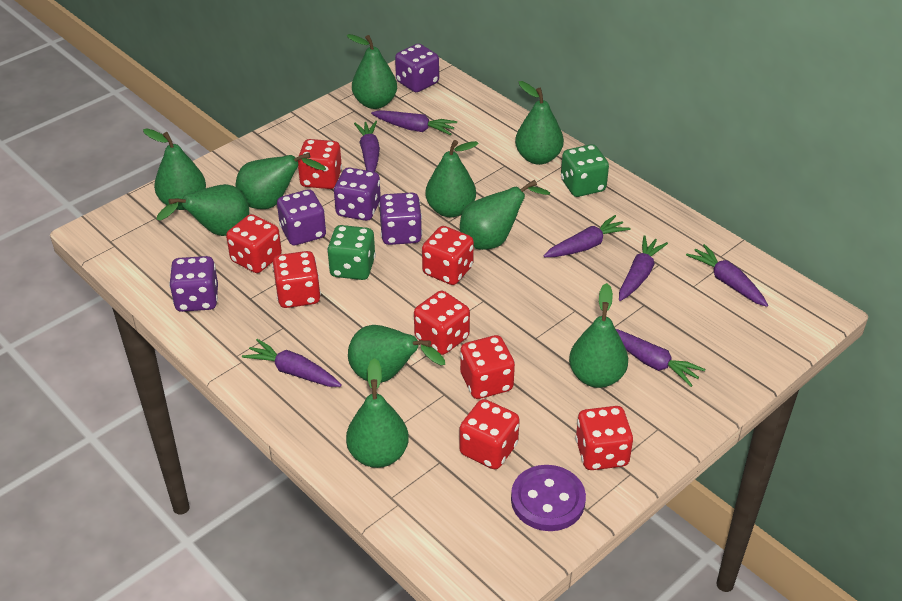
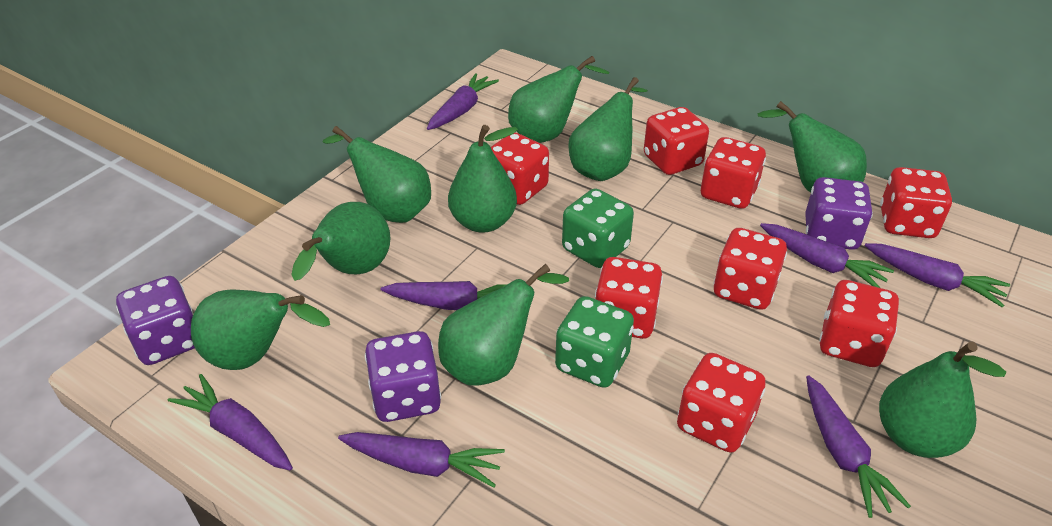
green pear: [143,129,206,210] [156,184,249,236] [235,153,326,209] [346,34,397,109] [346,358,409,468] [348,325,445,383] [425,140,479,217] [460,180,550,250] [515,81,564,165] [569,283,628,388] = 10 -> [191,290,330,370] [291,202,391,281] [323,126,431,223] [438,264,569,386] [448,125,518,233] [508,56,609,143] [568,77,648,181] [757,101,867,192] [879,341,1006,458] = 9
purple button: [511,465,586,531] = 1 -> none = 0
purple dice: [169,256,218,312] [277,189,326,245] [334,168,381,221] [379,193,422,245] [395,43,439,92] = 5 -> [116,276,195,365] [365,331,441,422] [805,177,873,250] = 3

